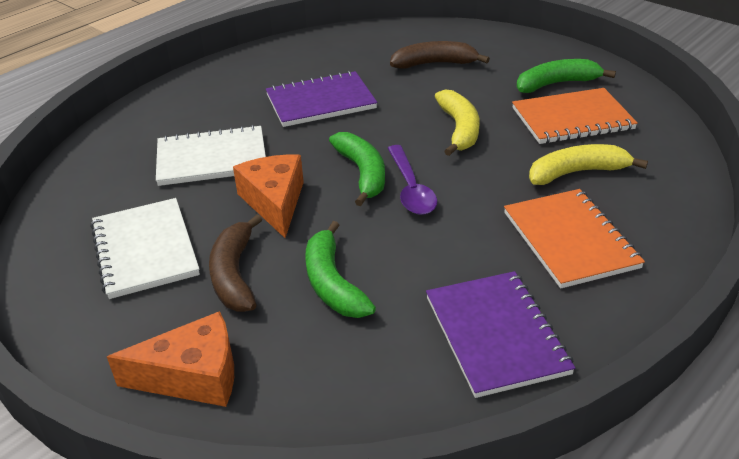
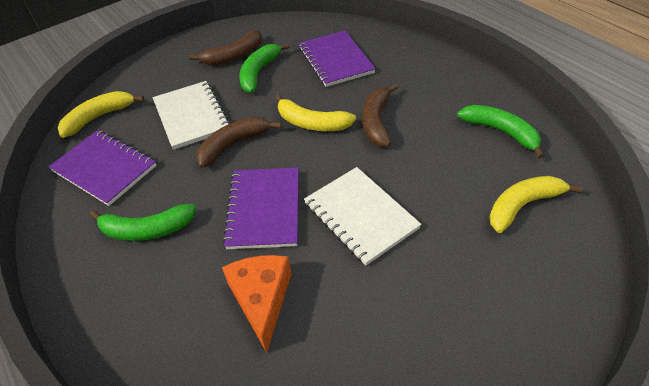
brown banana: [209,214,262,312] [390,41,490,69] = 2 -> [189,30,262,65] [196,117,281,168] [362,84,398,147] = 3
orange cheese: [107,311,234,407] [233,155,304,238] = 2 -> [222,255,292,353] = 1
orange notebook: [504,189,645,289] [512,88,638,144] = 2 -> none = 0
purple notebook: [266,71,377,127] [426,271,575,398] = 2 -> [48,130,157,206] [223,167,299,249] [299,31,376,87] = 3
purple spoon: [388,145,437,215] = 1 -> none = 0
yellow banana: [435,90,479,156] [529,144,648,185] = 2 -> [58,91,144,138] [275,93,356,131] [489,176,583,233] = 3

